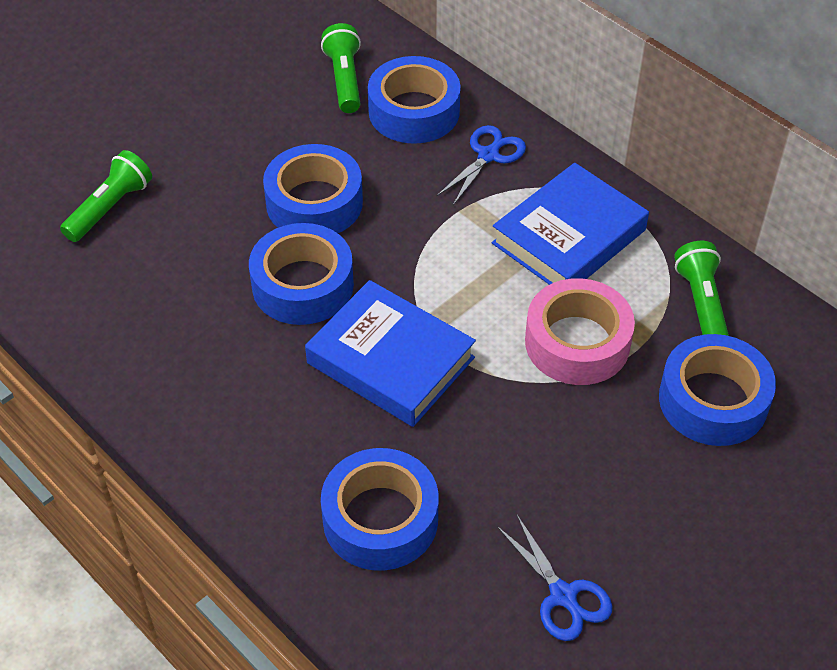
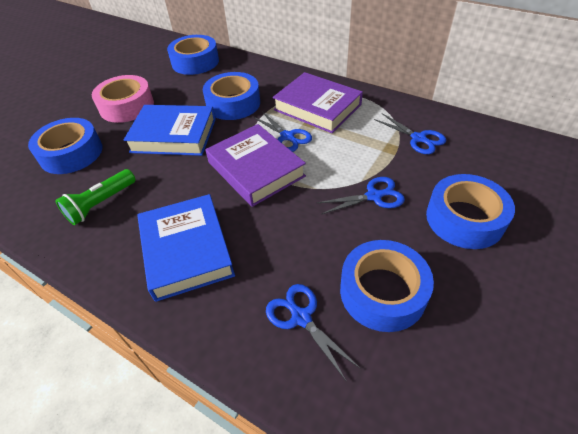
blue scissors: [436,125,526,205] [497,513,613,641] = 2 -> [253,111,312,152] [266,284,361,381] [317,177,405,215] [374,113,446,154] = 4
green flashlight: [60,150,152,242] [321,23,361,113] [674,241,729,336] = 3 -> [55,169,136,225] = 1
purple book: none = 0 -> [205,124,306,207] [273,72,363,133] = 2

